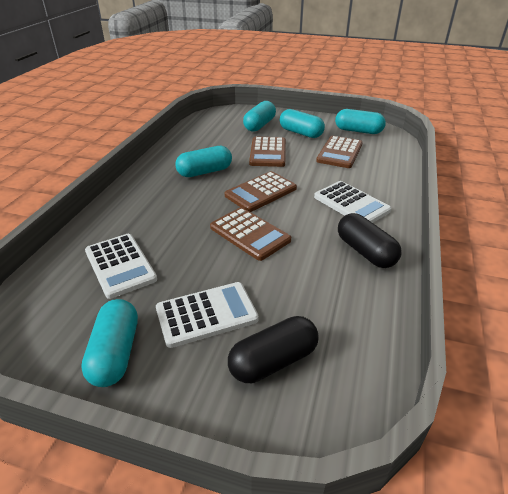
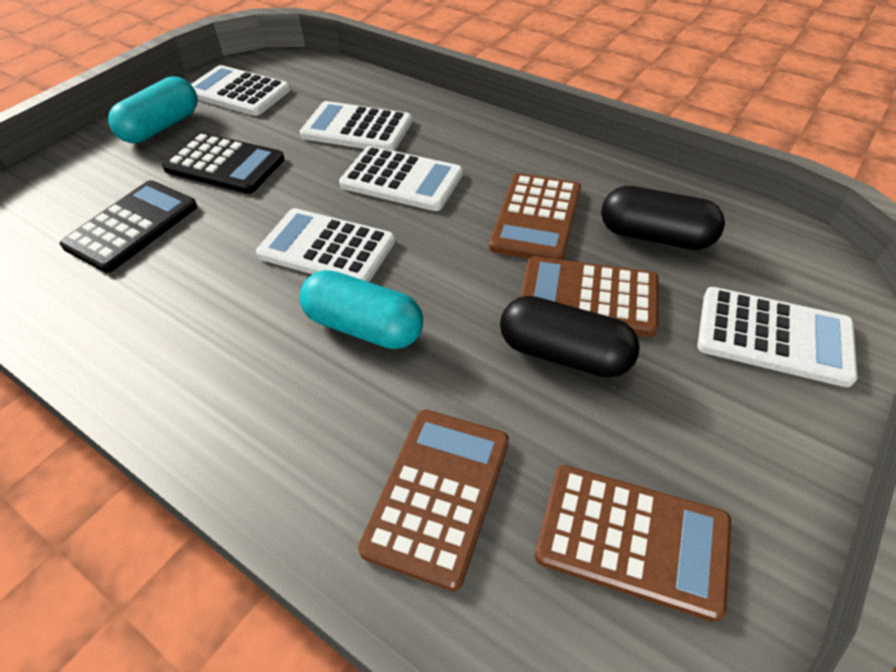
black calculator: none = 0 -> [60,180,197,273] [162,132,285,194] = 2
turquoise capsule: [81,299,138,387] [175,146,232,177] [243,101,276,132] [280,109,325,138] [335,109,386,134] = 5 -> [108,76,197,143] [299,270,423,349] = 2
white calculator: [85,234,157,299] [156,282,259,348] [314,181,391,223] = 3 -> [191,65,290,116] [256,208,395,282] [300,101,412,151] [339,146,463,211] [697,287,858,387] = 5

